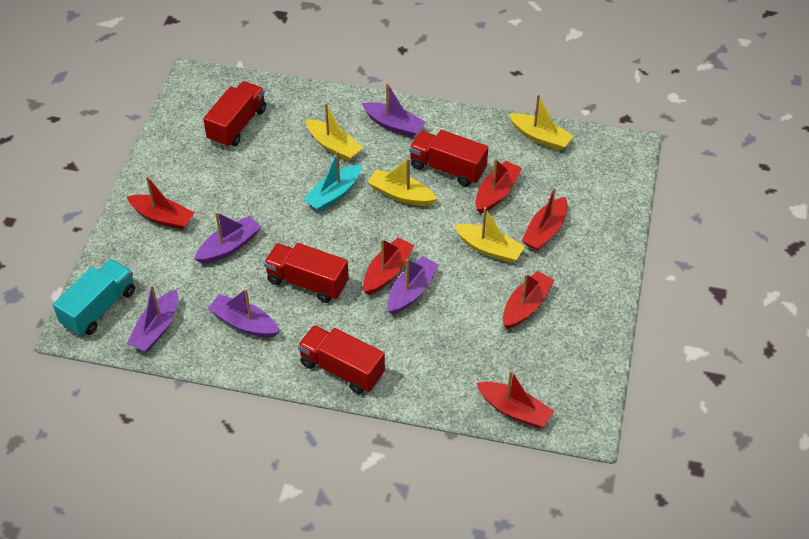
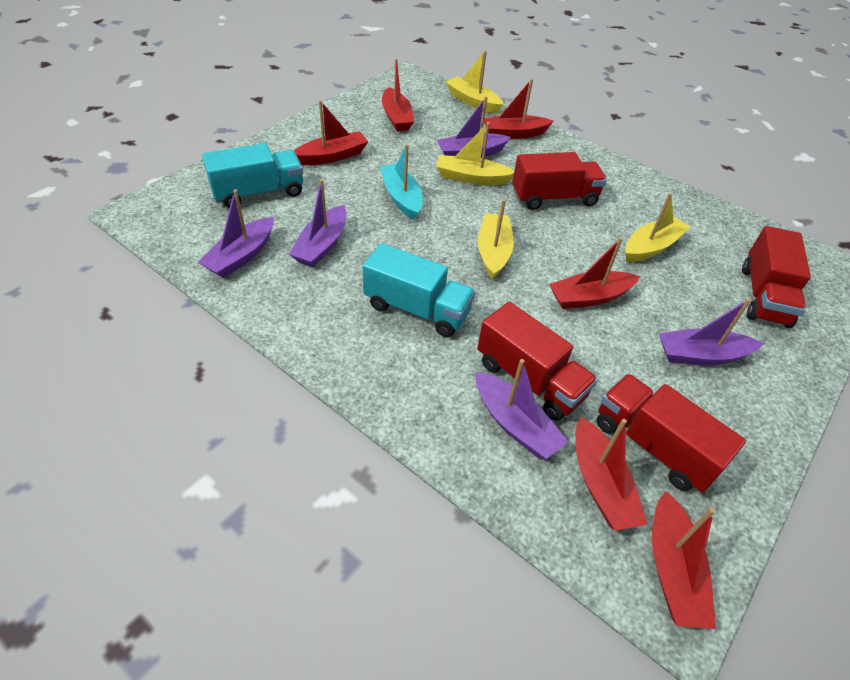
turquoise truck: [53,259,135,336] = 1 -> [202,143,303,208] [362,243,476,337] = 2

